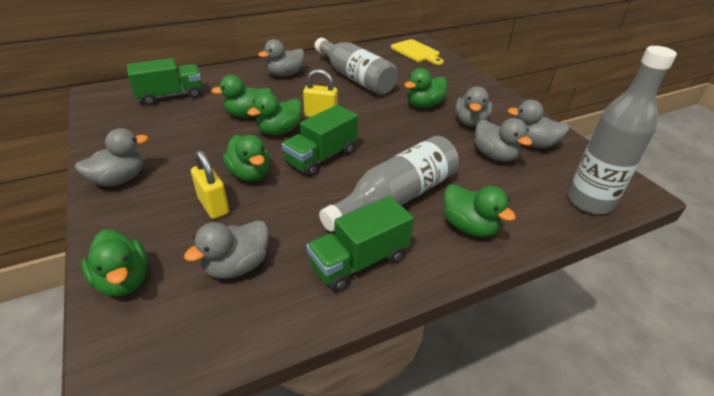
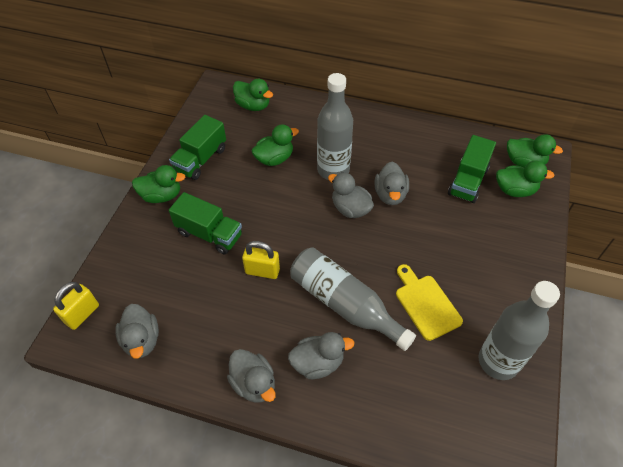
green duck: [82,230,148,296] [211,75,271,118] [223,135,270,182] [247,92,302,135] [404,68,447,108] [444,184,516,237] = 6 -> [132,165,185,203] [233,79,273,111] [252,124,299,166] [496,161,554,197] [507,134,563,167] = 5
grey duck: [75,128,148,187] [184,220,269,279] [258,39,305,76] [455,86,493,127] [475,118,532,162] [507,100,570,148] = 6 -> [115,304,159,359] [227,349,276,403] [288,332,354,379] [328,172,374,218] [375,162,409,205] = 5

